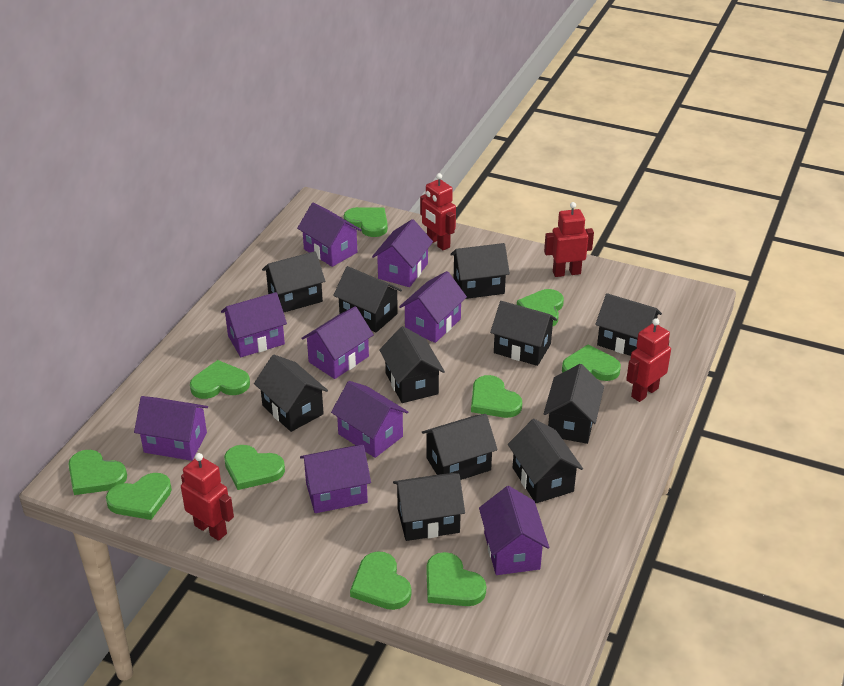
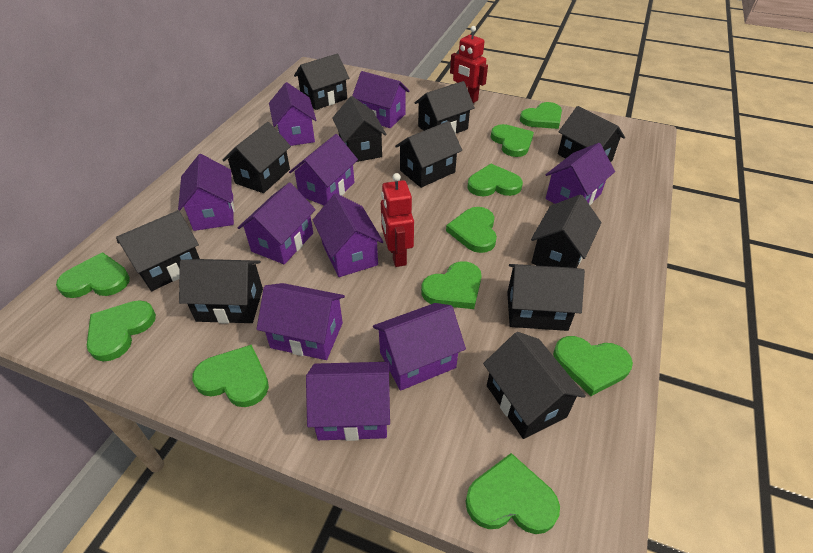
purple house: [134,396,208,461] [221,292,287,357] [297,202,361,267] [300,445,371,513] [301,306,374,379] [331,381,408,458] [372,219,433,287] [399,271,467,343] [479,486,549,575] = 9 -> [178,154,234,231] [238,182,316,264] [257,283,345,360] [269,82,316,146] [289,134,358,205] [306,362,390,441] [313,193,383,277] [352,71,409,128] [373,303,466,391] [546,143,615,205] = 10
red robot: [181,453,234,541] [420,173,456,250] [544,202,594,277] [626,318,671,402] = 4 -> [381,173,414,267] [450,26,488,103] = 2

